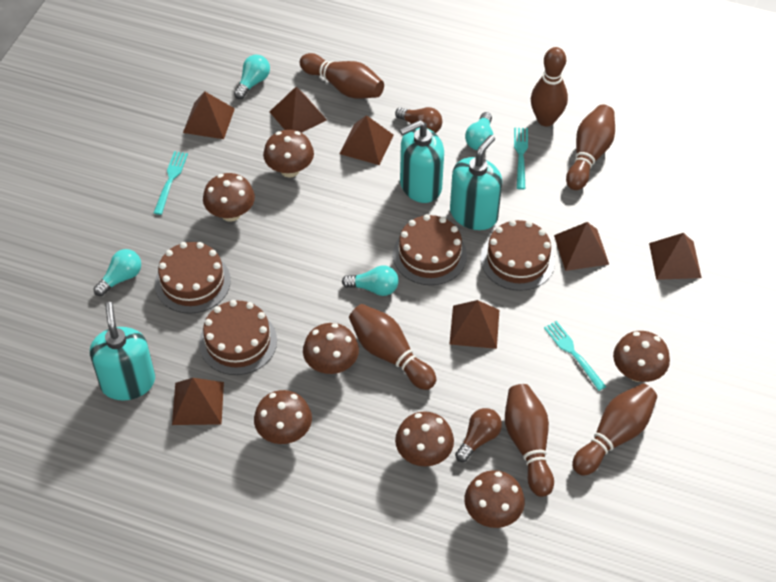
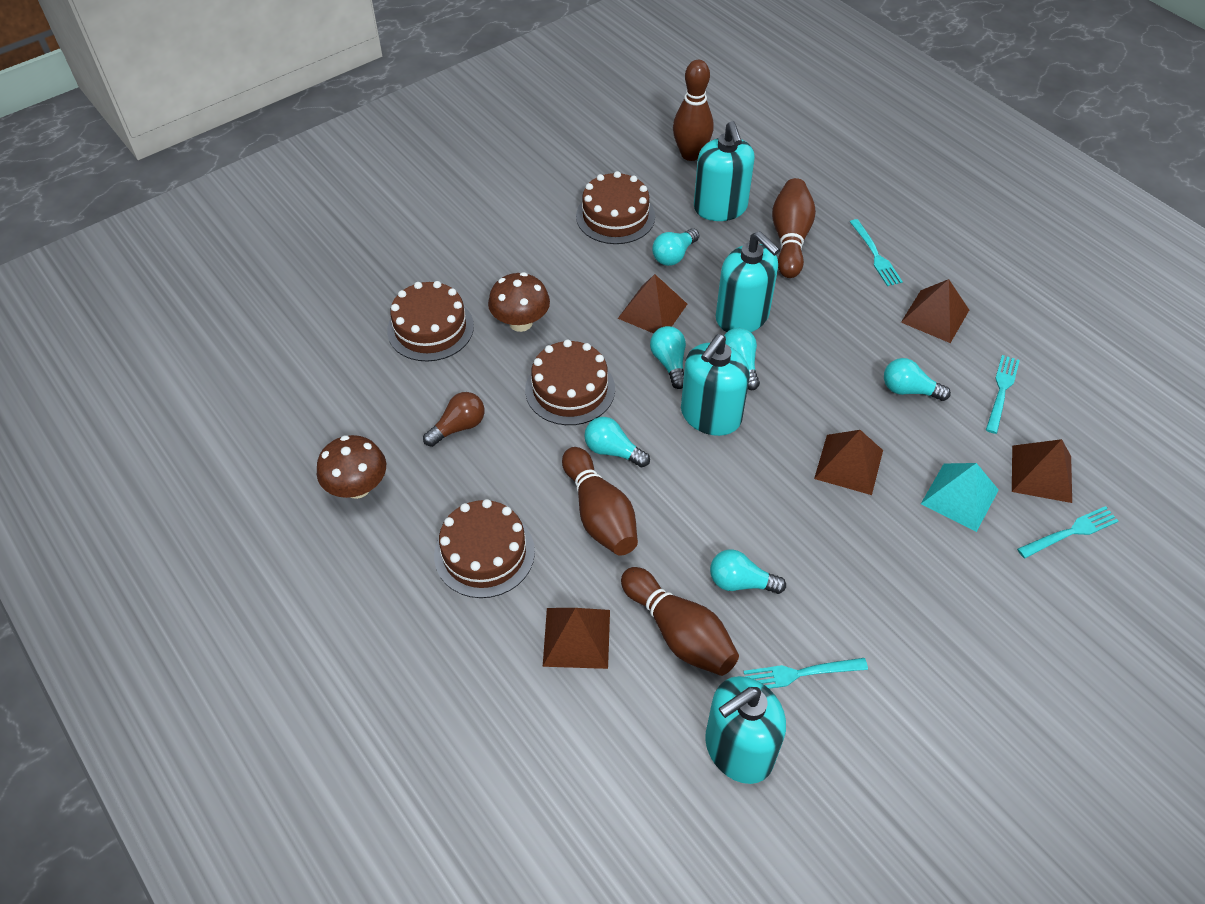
brown bowling pin: [300,53,384,99] [349,304,436,390] [505,384,554,497] [531,47,568,126] [566,105,615,190] [572,383,657,476] = 6 -> [562,447,638,556] [621,567,739,676] [673,60,713,161] [772,178,816,278] = 4
brown light bulb: [395,107,442,133] [455,408,502,462] = 2 -> [423,392,484,447] = 1
brown mushroom: [203,173,255,222] [254,390,312,444] [263,130,314,178] [303,323,359,374] [395,411,454,467] [464,470,525,528] [613,331,670,382] = 7 -> [317,435,386,499] [488,272,550,332] = 2
brown pyramid: [172,378,224,425] [183,91,235,139] [269,87,327,133] [339,115,394,165] [449,300,499,349] [554,222,609,271] [649,233,702,280] = 7 -> [543,608,610,669] [618,274,687,333] [814,430,883,495] [901,279,969,343] [1012,439,1072,503] = 5
turquoise fork: [154,151,188,215] [514,127,528,190] [544,321,606,391] = 3 -> [743,658,868,689] [850,219,903,286] [986,355,1020,434] [1017,506,1118,558] = 4
turquoise light bulb: [93,249,141,296] [234,55,270,99] [342,265,399,296] [465,112,493,150] = 4 -> [584,417,650,467] [650,326,686,389] [652,228,699,266] [710,549,786,594] [724,328,760,390] [884,358,951,401] = 6
turquoise pyramid: none = 0 -> [921,463,999,532] = 1
turquoise soap dispenser: [90,302,155,400] [400,120,444,203] [450,135,502,230] = 3 -> [681,334,750,436] [694,121,755,221] [705,676,786,784] [716,231,780,332] = 4

